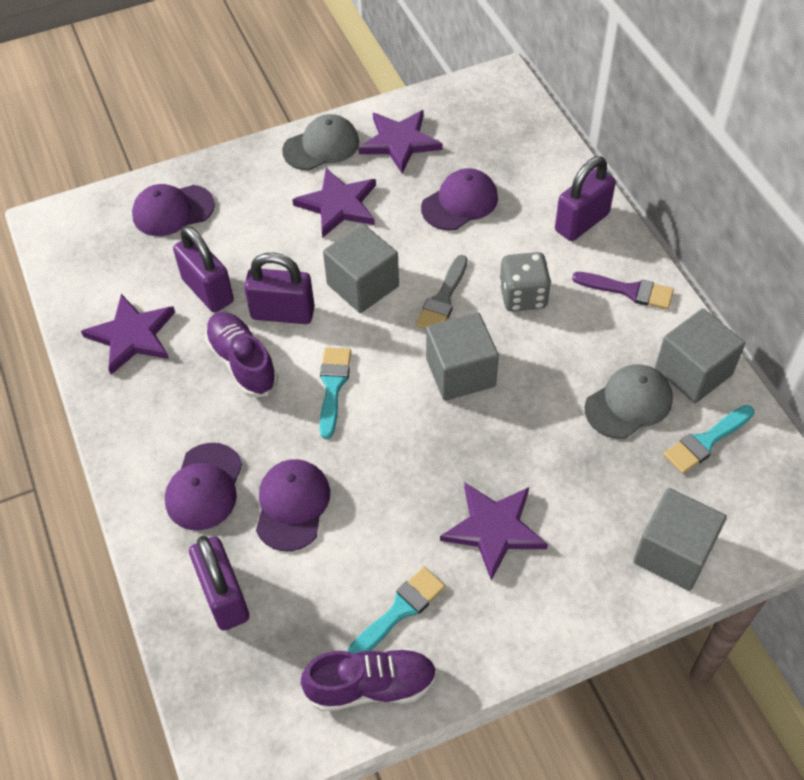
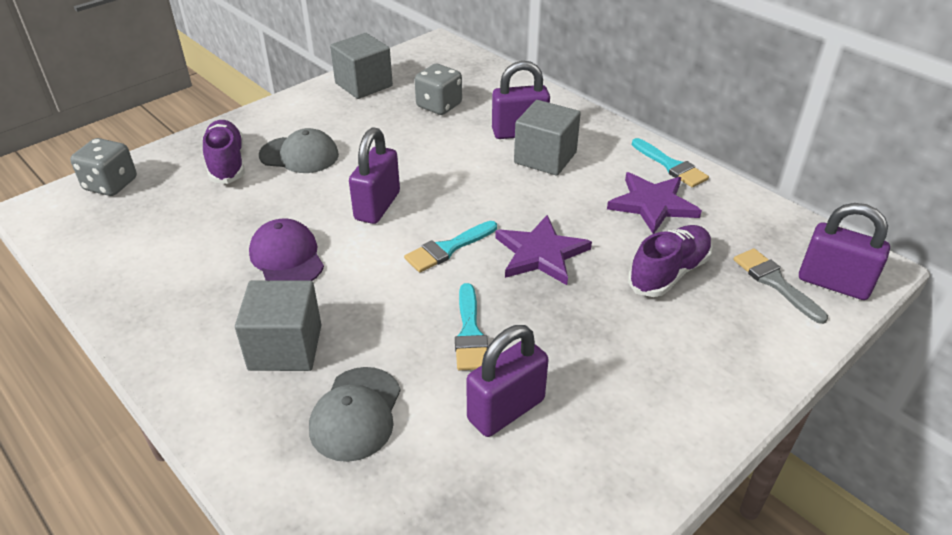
grey cube: [323,224,399,313] [426,312,499,401] [633,488,727,591] [655,308,745,403] = 4 -> [235,280,321,371] [330,33,393,99] [514,100,581,176] = 3
grey dice: [499,252,551,312] = 1 -> [70,138,137,196] [415,64,462,115] = 2
purple brush: [572,272,674,310] = 1 -> none = 0
purple cap: [132,184,215,236] [165,443,243,530] [256,459,330,551] [421,168,498,231] = 4 -> [249,218,324,281] = 1
purple star: [81,294,175,375] [292,168,376,238] [358,110,442,173] [440,483,548,580] = 4 -> [495,215,592,285] [607,172,702,234] = 2

